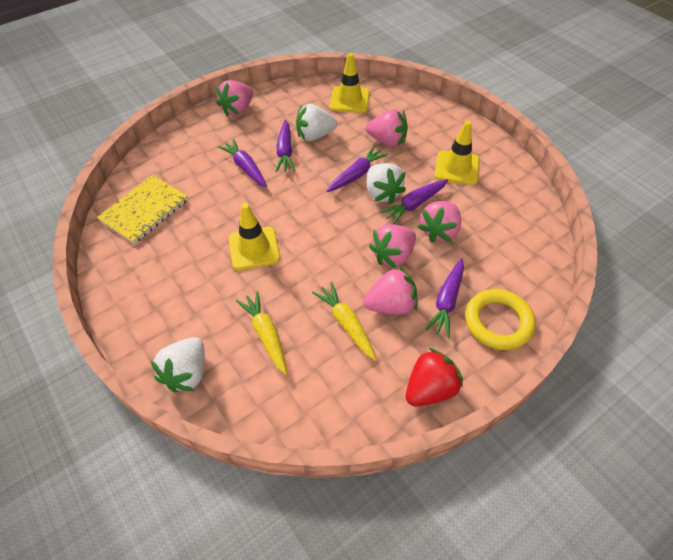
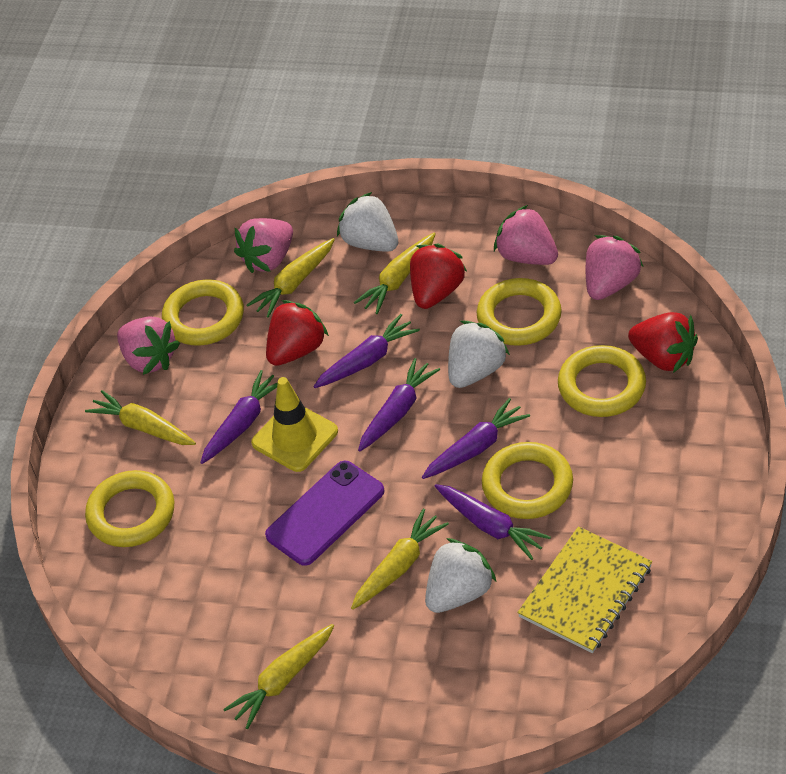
pink strawberry: [216,80,253,117] [363,266,417,314] [366,109,408,147] [369,224,416,268] [418,201,461,243] = 5 -> [117,316,180,375] [234,218,293,273] [494,205,558,265] [586,235,643,300] = 4
purple phone: none = 0 -> [265,461,384,566] = 1
red strawberry: [406,348,463,407] = 1 -> [266,300,329,366] [410,244,467,309] [628,312,698,373] = 3
yellow carrot: [236,291,287,375] [312,282,377,361] = 2 -> [85,390,196,445] [223,624,334,729] [247,238,335,318] [351,509,449,610] [354,233,436,314] = 5
yellow ring: [465,289,535,350] = 1 -> [85,470,175,547] [162,279,244,346] [477,278,562,346] [482,442,573,519] [558,345,646,417] = 5
yellow traffic cone: [228,203,280,270] [330,53,370,113] [435,121,479,185] = 3 -> [251,377,338,472] = 1

